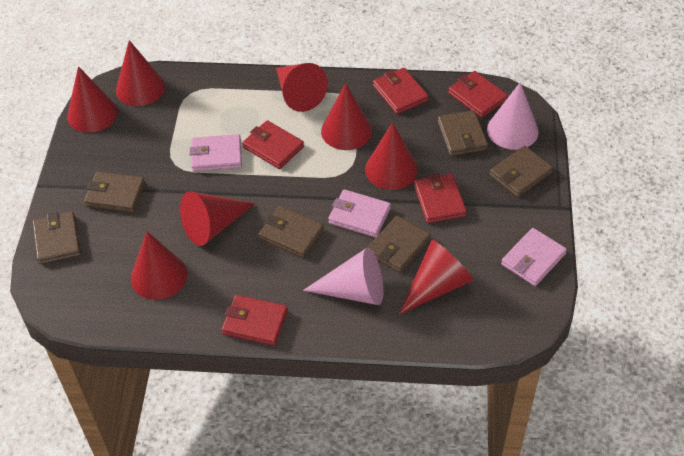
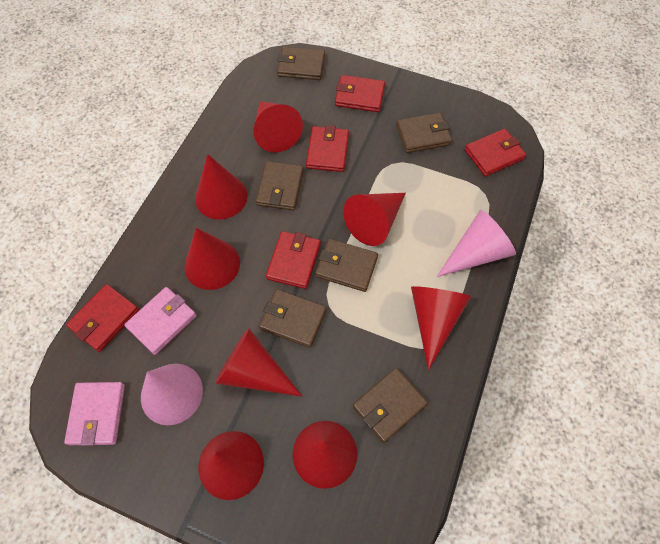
pink wallet: [189,134,242,172] [328,189,391,238] [501,228,567,286] = 3 -> [64,382,125,446] [124,287,197,355] = 2

